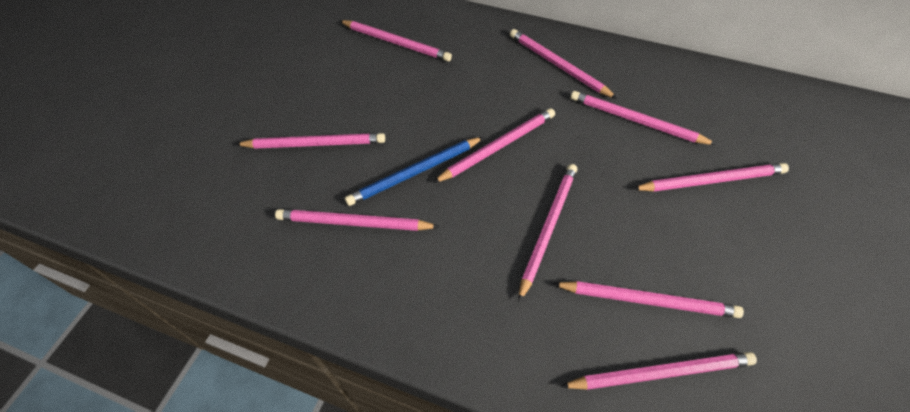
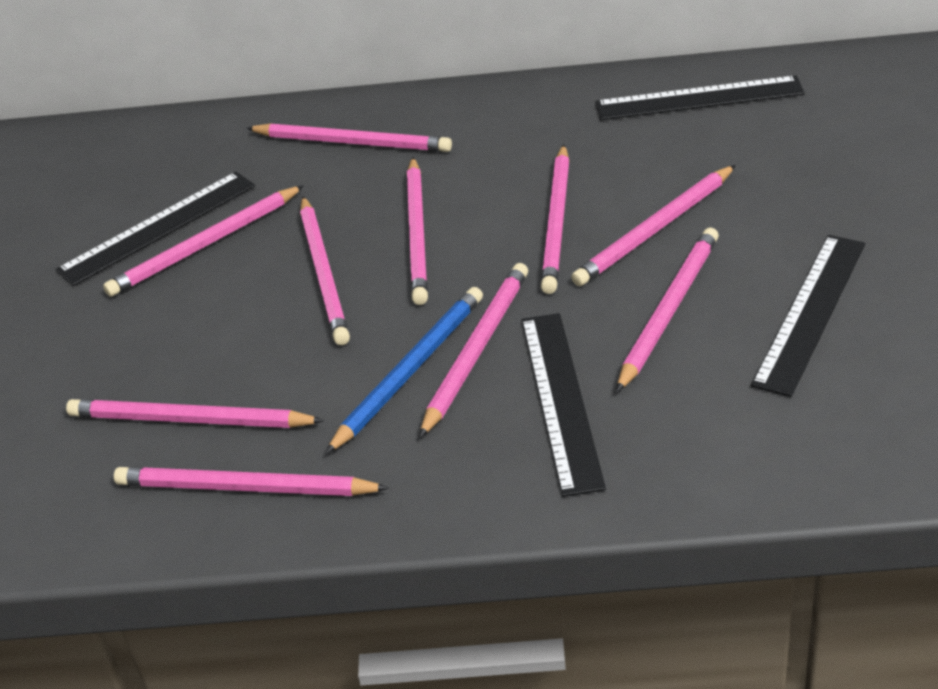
black ruler: none = 0 -> [55,172,255,286] [522,313,606,497] [595,76,805,120] [751,235,865,397] = 4

